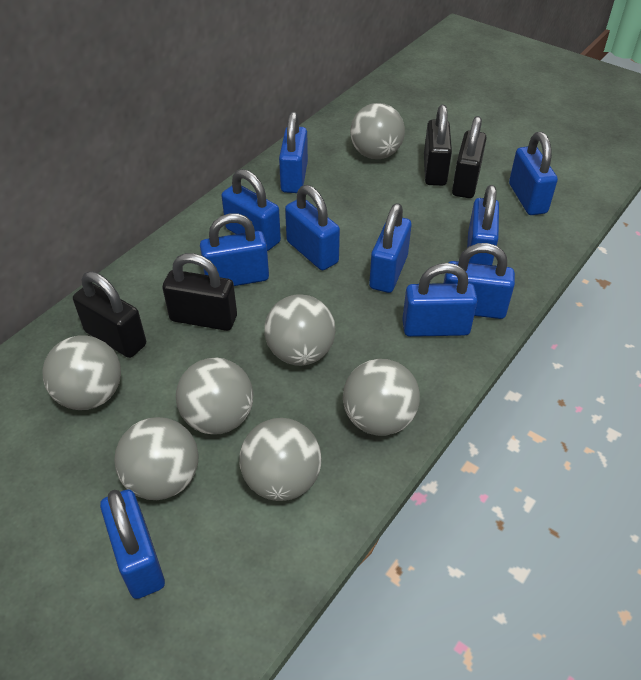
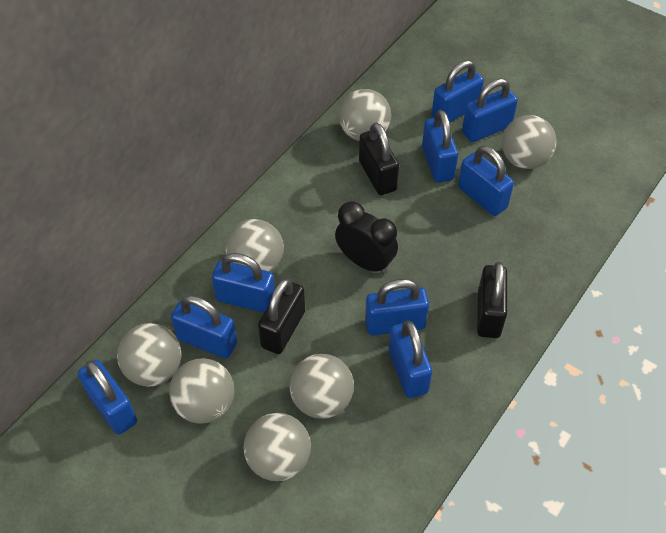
black clock: none = 0 -> [335,201,398,274] = 1
black padlock: [73,271,146,358] [162,253,237,331] [424,105,452,186] [452,116,487,198] = 4 -> [258,278,305,354] [359,123,399,195] [477,262,507,338] = 3
blue padlock: [100,489,165,599] [200,213,269,286] [222,169,281,251] [279,112,308,193] [285,185,340,270] [369,203,411,293] [402,263,478,337] [444,243,515,319] [467,185,499,265] [509,132,558,215] = 10 -> [78,360,137,435] [171,295,237,359] [212,253,275,313] [365,279,429,336] [389,320,432,398] [422,110,458,183] [432,60,484,122] [458,146,514,216] [462,78,518,142] = 9

